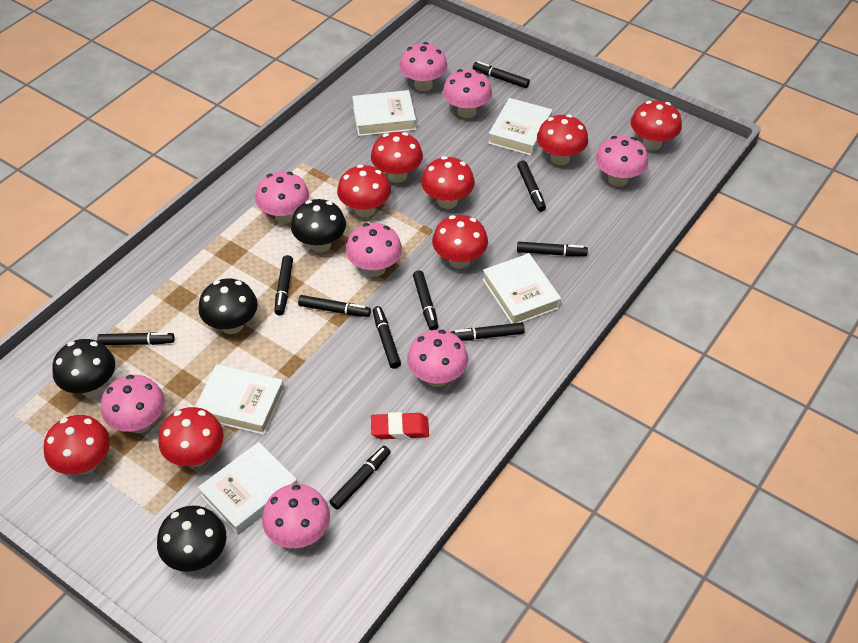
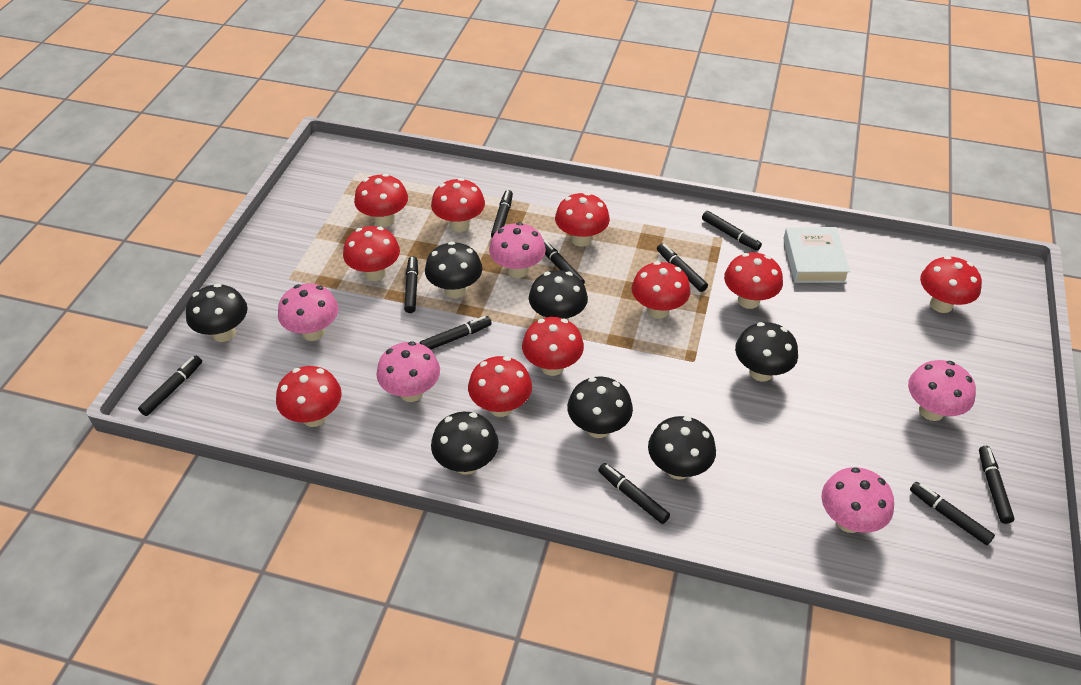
black mushroom: [52,339,115,396] [157,506,227,572] [198,278,258,334] [291,199,346,252] = 4 -> [186,284,248,342] [425,241,482,298] [431,412,499,475] [529,270,588,321] [567,377,633,438] [648,416,716,480] [735,322,798,382] = 7
pink mushroom: [101,375,165,433] [255,171,309,224] [262,484,330,548] [346,223,402,277] [399,42,448,91] [407,330,468,387] [443,69,492,118] [596,135,648,187] = 8 -> [278,283,338,341] [376,341,440,402] [489,222,546,278] [822,467,894,533] [908,360,976,421] = 5
red eraser: [371,412,429,440] = 1 -> none = 0
red mushroom: [44,415,110,475] [158,407,224,467] [337,165,391,218] [371,132,423,183] [421,156,475,209] [432,215,488,269] [537,114,588,165] [631,100,682,151] = 8 -> [276,366,342,427] [343,226,400,281] [354,174,408,227] [431,178,485,232] [468,356,532,417] [522,317,584,376] [555,192,610,247] [631,261,691,319] [724,253,783,309] [920,256,982,313] = 10
white book: [195,364,285,435] [198,442,297,535] [352,90,416,136] [482,253,561,324] [488,98,552,156] = 5 -> [783,227,850,283] = 1

